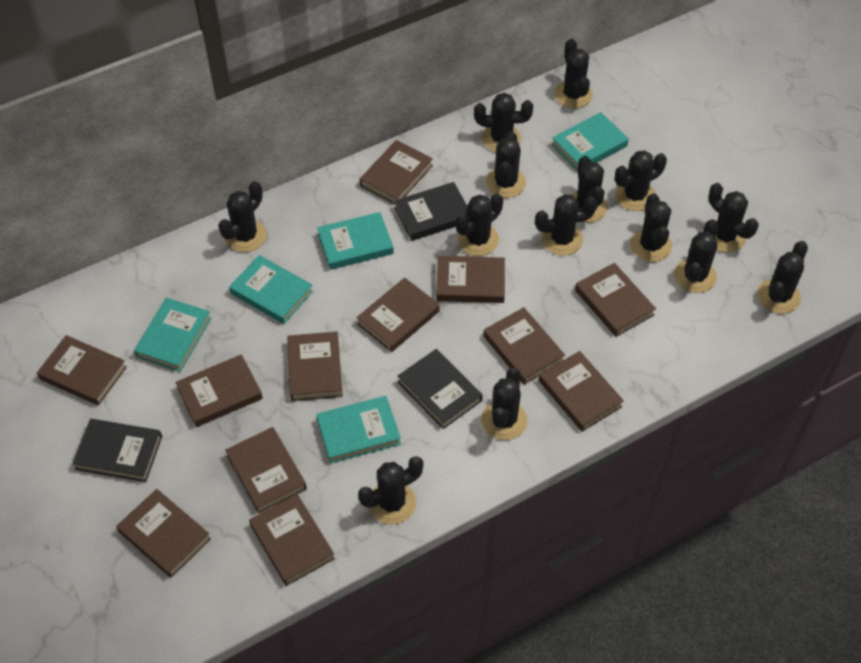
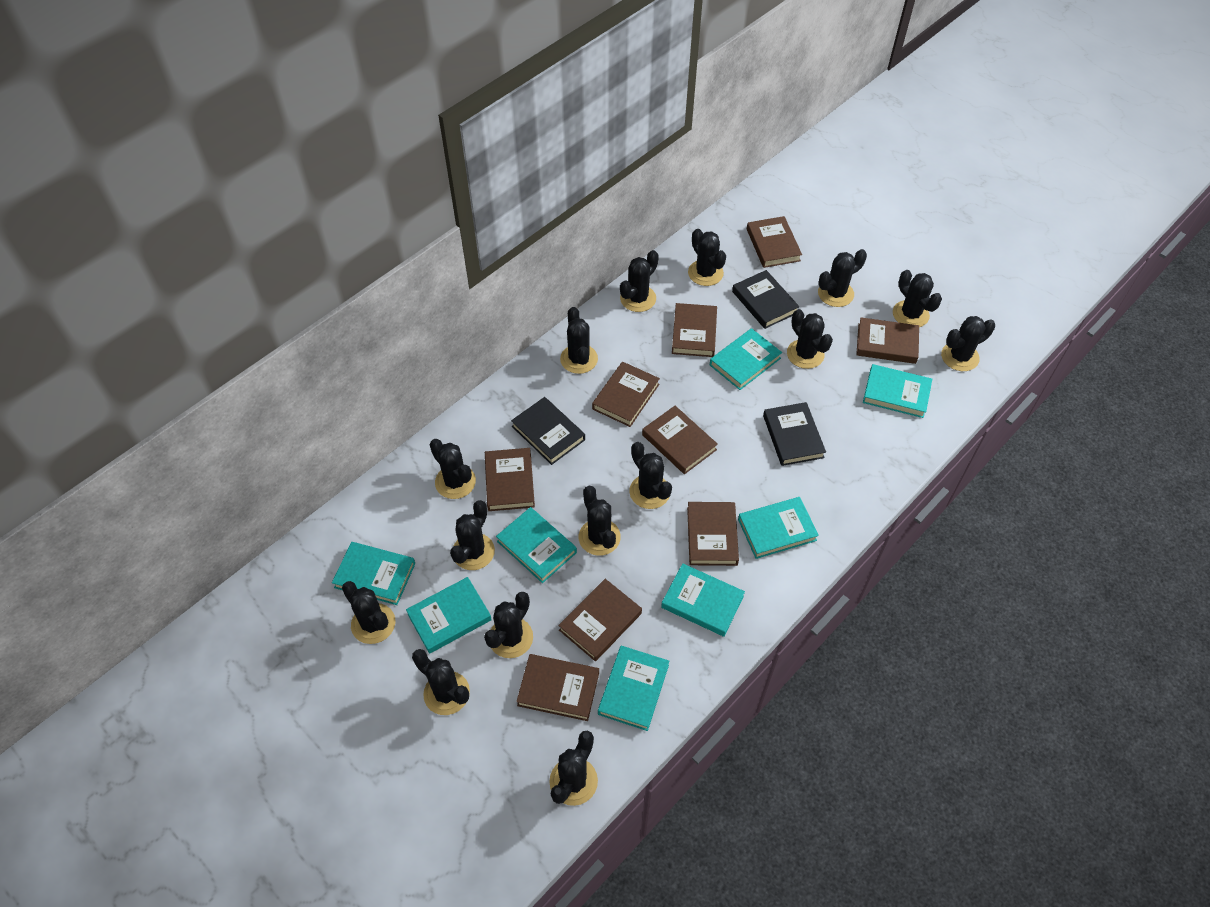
black cactus: [218,181,267,252] [358,456,423,525] [455,193,503,256] [474,93,533,152] [481,368,527,440] [486,132,526,198] [535,194,597,256] [554,39,593,108] [572,156,607,223] [615,150,667,211] [630,193,672,262] [674,219,718,293] [708,183,759,252] [757,241,808,314] = 14 -> [342,581,395,644] [412,649,470,715] [430,439,476,499] [450,500,495,570] [484,592,533,658] [549,731,598,806] [560,307,598,374] [579,486,621,556] [620,250,659,312] [629,442,672,509] [688,229,726,286] [787,309,833,369] [818,249,867,307] [893,270,942,327] [941,316,995,371] = 15
brown book: [37,335,127,406] [116,489,211,578] [175,354,263,427] [225,427,307,513] [249,494,335,586] [287,331,343,401] [356,277,440,352] [360,140,433,205] [436,256,505,303] [483,307,565,385] [539,351,624,432] [575,263,656,337] = 12 -> [485,448,535,511] [516,654,599,721] [558,579,642,661] [592,362,660,427] [642,406,718,474] [672,303,717,357] [687,502,739,566] [747,216,802,268] [856,317,919,364] = 9
turquoise book: [134,297,212,372] [229,255,313,324] [316,396,401,464] [317,212,394,270] [551,112,629,171] = 5 -> [332,542,415,605] [406,577,492,654] [496,507,577,583] [598,646,669,731] [661,563,745,637] [710,328,782,390] [738,497,819,559] [863,364,932,418] = 8

